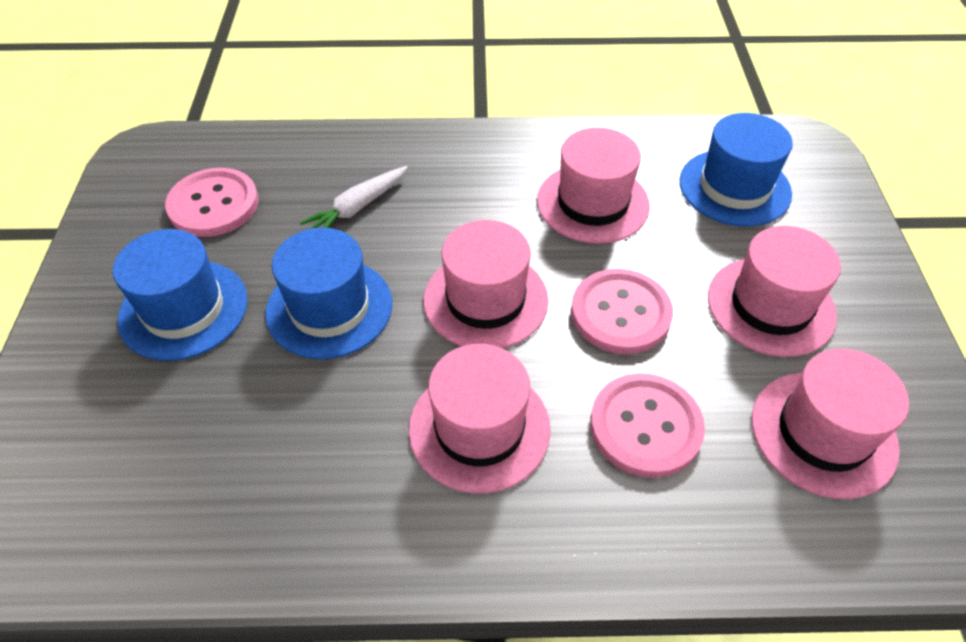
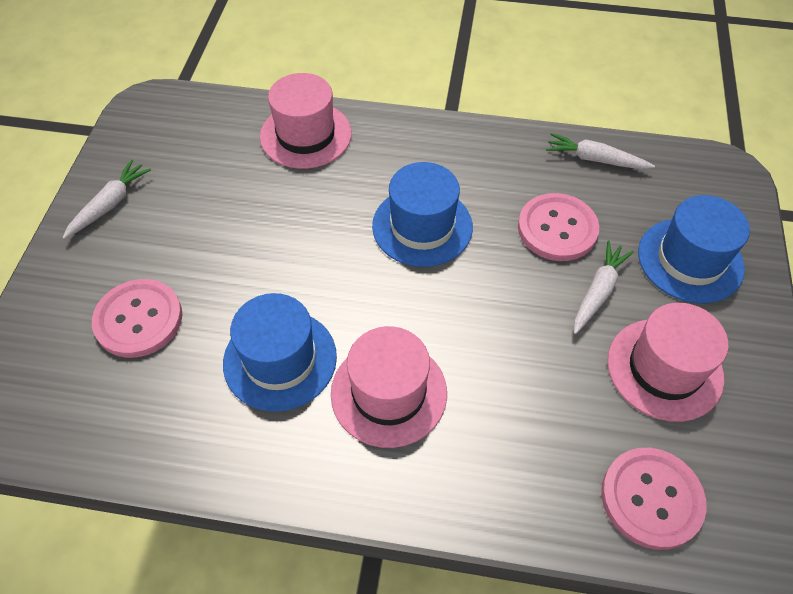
pink hat: [409,344,551,494] [424,220,548,348] [537,128,650,244] [708,226,841,357] [752,348,909,499] = 5 -> [260,73,352,169] [331,326,447,448] [607,303,729,422] = 3
white carrot: [300,166,408,229] = 1 -> [63,160,151,239] [546,133,655,169] [574,240,634,334] = 3

